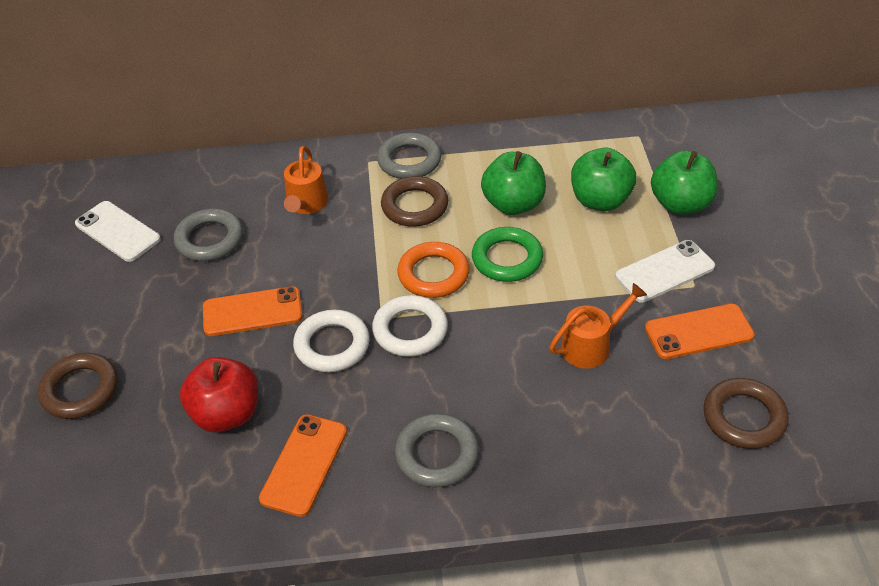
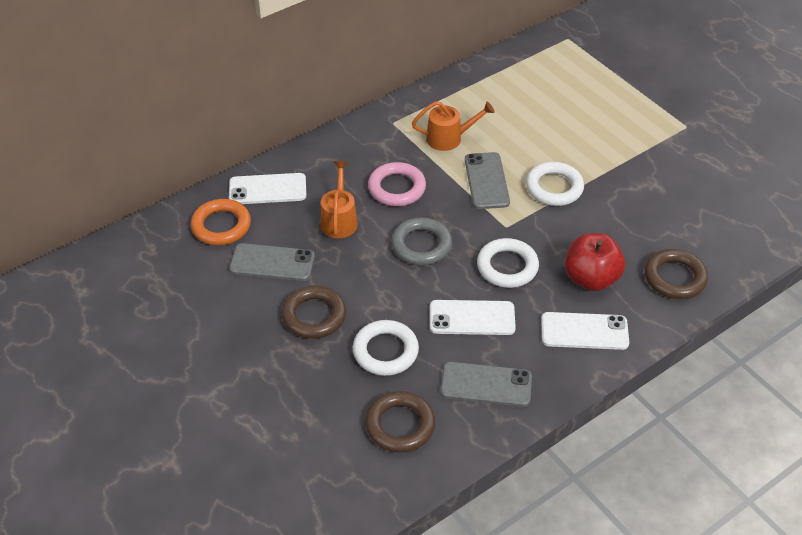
green apple: [481,151,546,215] [571,148,636,211] [651,151,717,215] = 3 -> none = 0
green ring: [472,227,543,282] = 1 -> none = 0
grey phone: none = 0 -> [229,243,315,281] [440,362,532,407] [465,152,510,209] = 3
grey ring: [174,209,243,261] [377,133,441,179] [395,413,479,487] = 3 -> [391,217,452,266] = 1
orange phone: [203,286,303,336] [259,414,347,517] [645,304,755,359] = 3 -> none = 0
pink ring: none = 0 -> [368,162,426,206] = 1
white phone: [75,201,161,262] [615,240,715,303] = 2 -> [229,173,306,204] [430,300,516,335] [541,312,629,350] = 3
white ring: [293,310,370,372] [372,295,448,357] = 2 -> [353,320,419,376] [477,238,539,288] [526,162,584,206] = 3

